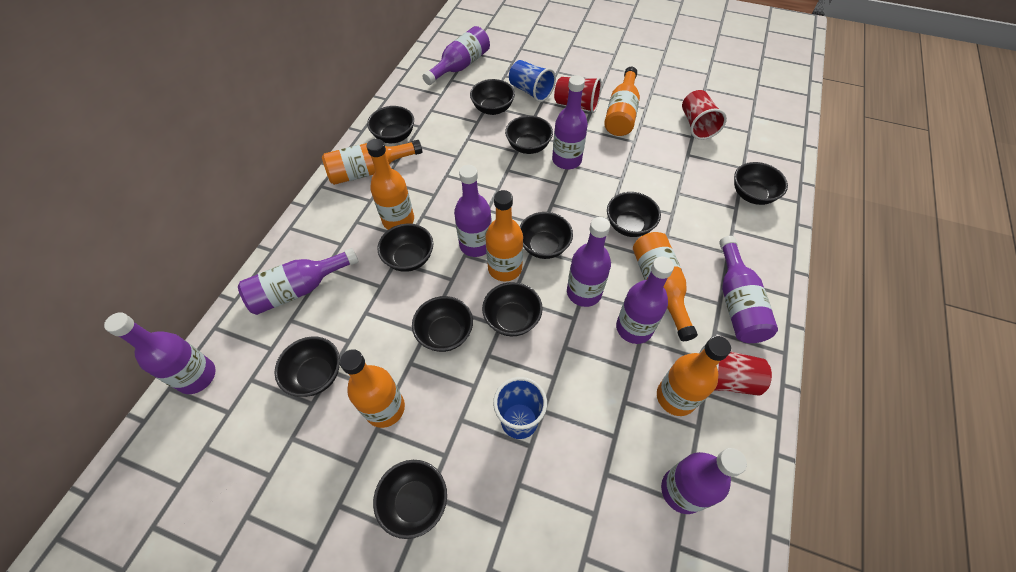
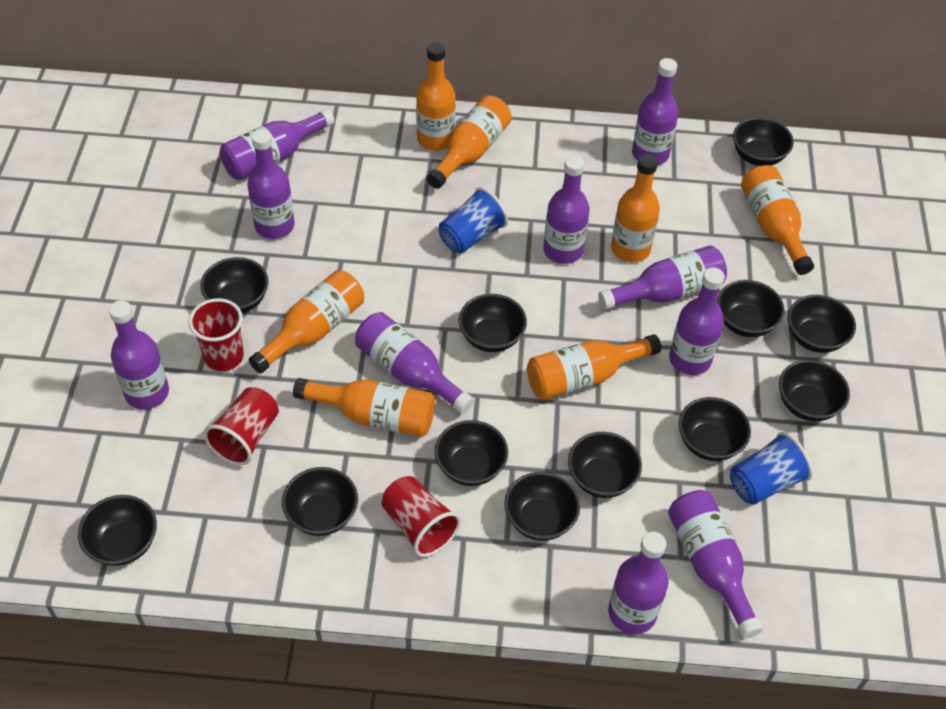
black bowl: [275,336,340,397] [367,106,414,143] [373,460,447,539] [377,224,433,272] [412,296,473,352] [470,79,515,115] [482,282,543,336] [505,115,553,154] [519,212,573,259] [607,192,661,237] [734,162,788,205] = 11 -> [78,495,157,566] [201,257,269,313] [282,467,358,536] [435,420,508,486] [459,294,527,352] [504,472,580,541] [568,432,642,498] [678,397,751,461] [717,280,785,337] [733,117,794,166] [779,360,850,421] [788,295,856,353] = 12
purple bottle: [104,312,216,394] [238,248,359,315] [422,26,490,85] [454,165,492,257] [552,75,588,169] [567,217,611,307] [616,256,674,344] [661,448,747,514] [719,236,778,343] = 9 -> [109,300,169,409] [220,109,335,180] [248,130,295,239] [355,312,474,414] [543,155,590,264] [598,245,727,310] [608,531,668,634] [632,58,679,165] [668,490,763,639] [669,268,725,375] = 10

